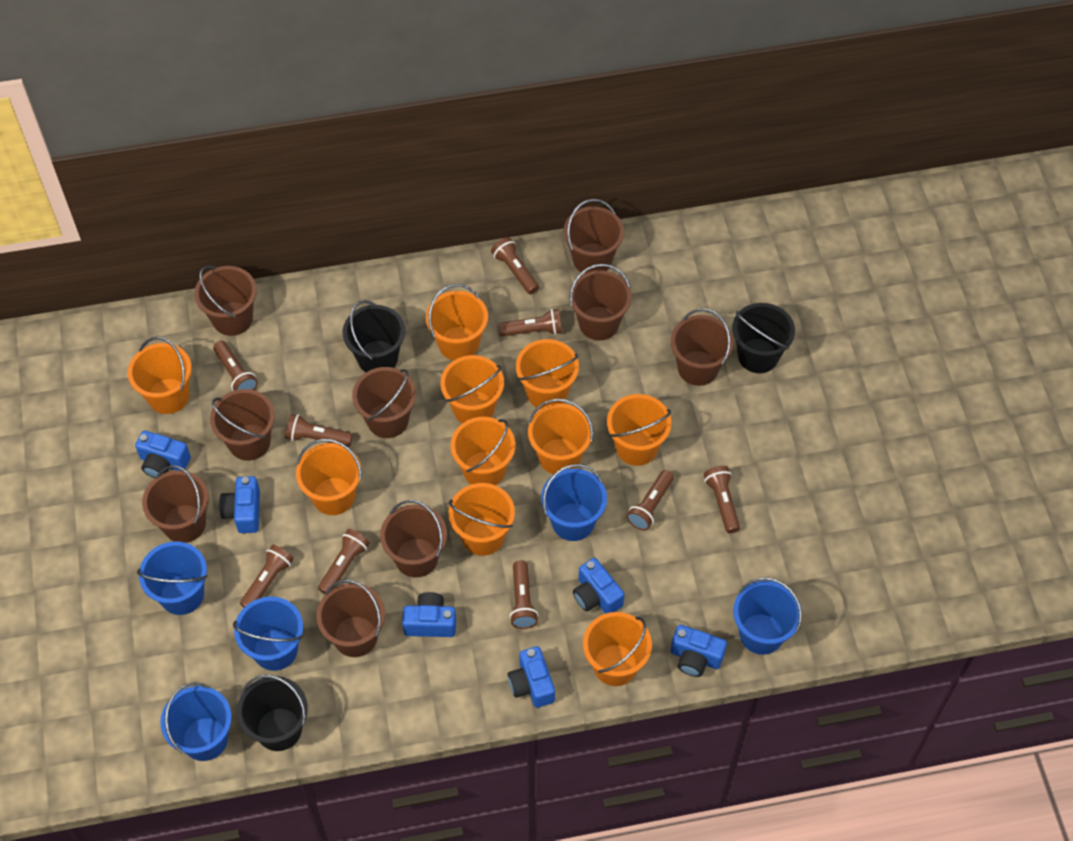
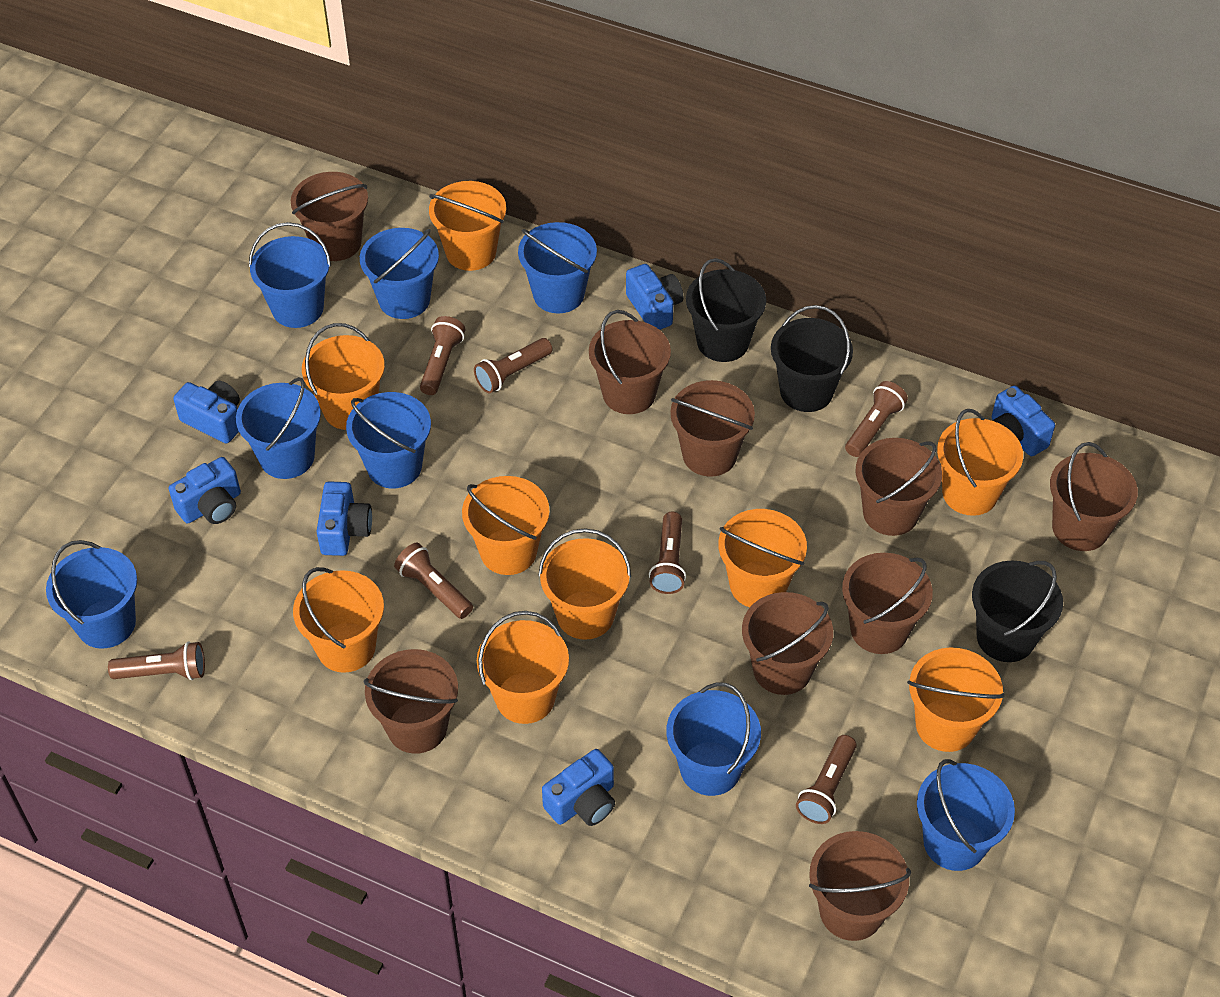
blue bucket: [137,542,208,615] [160,682,232,761] [233,597,303,671] [541,464,607,541] [733,577,802,655] = 5 -> [46,540,137,649] [236,377,321,479] [249,222,331,328] [346,392,431,489] [360,228,439,319] [518,222,597,314] [666,682,761,796] [917,759,1015,871] = 8
brown flashlight: [213,341,258,391] [240,545,294,607] [285,414,353,447] [318,529,370,594] [491,237,539,294] [498,309,562,336] [509,560,538,629] [626,470,674,530] [704,466,740,533] = 9 -> [108,642,205,680] [394,543,473,619] [420,316,465,395] [474,338,553,393] [649,512,686,594] [796,735,857,824] [845,381,908,457] = 7
orange bucket: [128,337,192,414] [296,439,362,515] [426,284,488,361] [440,355,504,423] [449,483,515,556] [451,417,515,485] [516,339,579,409] [528,398,593,475] [583,612,652,686] [607,394,671,466] = 10 -> [293,567,384,673] [302,323,385,430] [429,181,506,271] [462,476,549,575] [477,611,569,724] [538,528,631,640] [718,509,807,607] [907,648,1005,752] [937,409,1023,516] = 9

